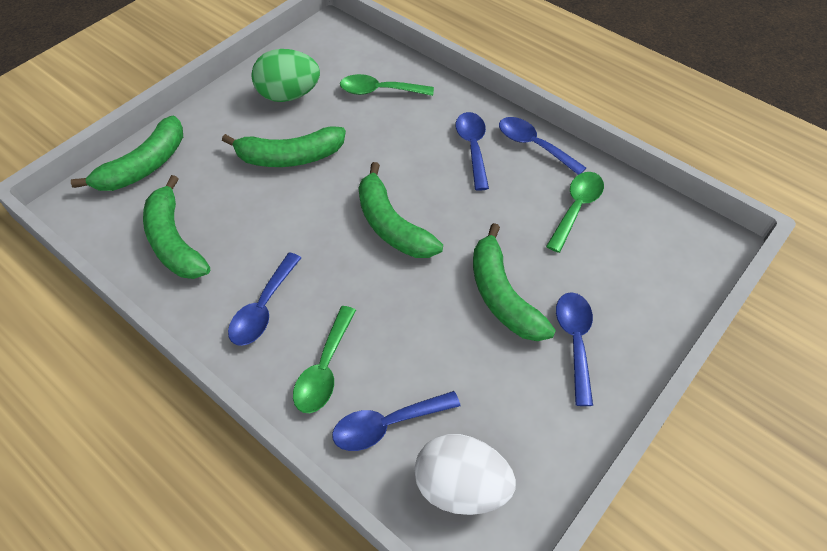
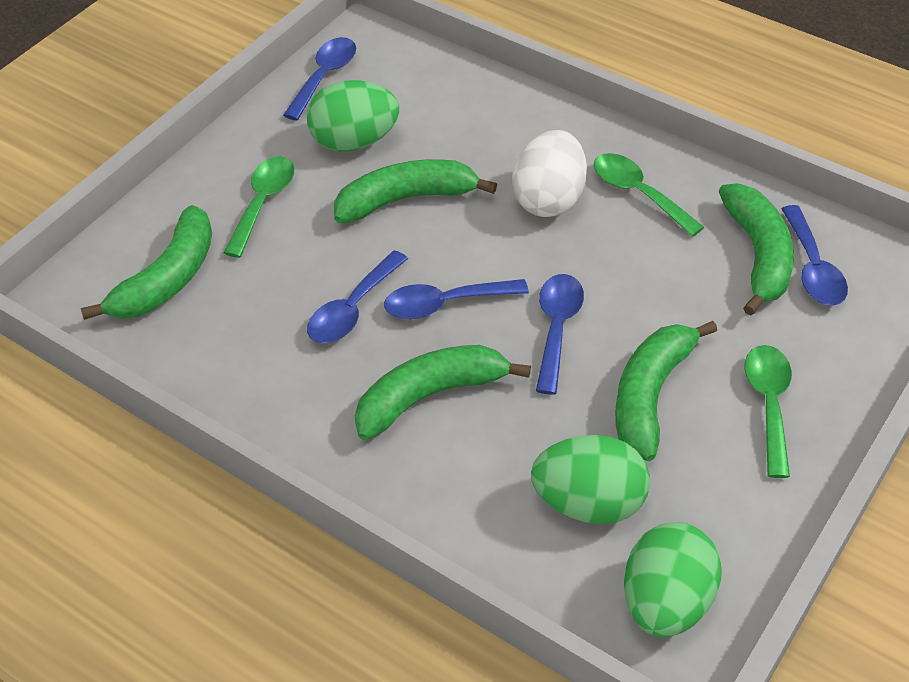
green egg: [251,49,320,102] = 1 -> [307,80,399,152] [531,435,650,524] [624,522,721,637] = 3

